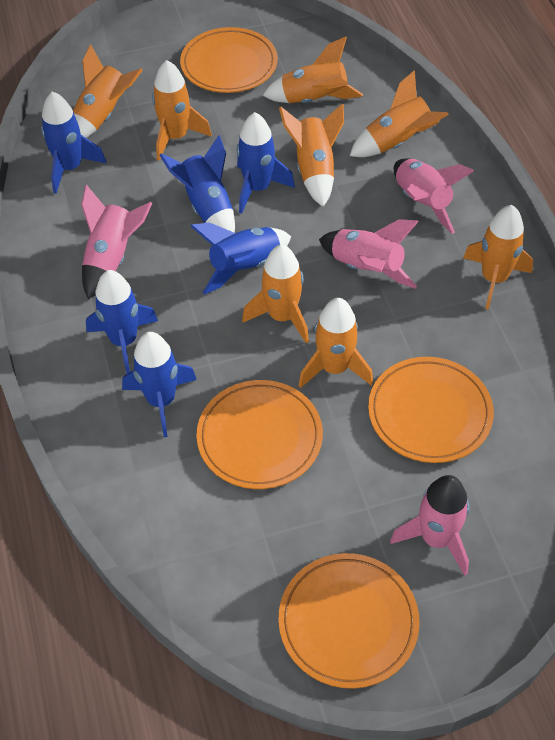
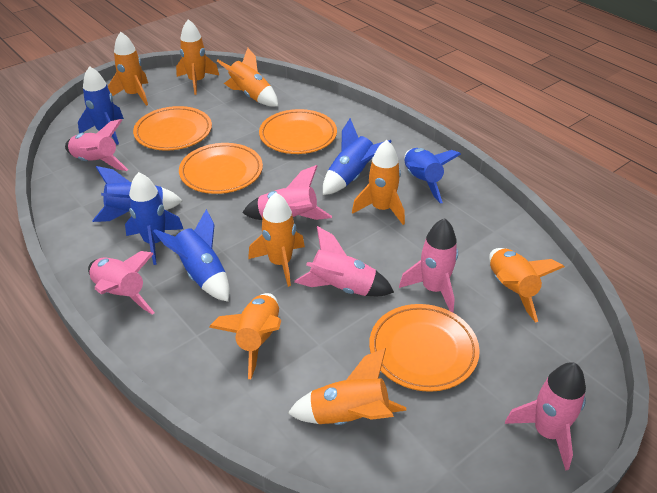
pink rocket: [81,185,152,299] [319,219,419,288] [390,475,469,576] [394,158,474,234] = 4 -> [65,119,128,171] [88,251,155,315] [242,165,332,220] [294,226,394,296] [399,218,458,313] [505,362,586,471] = 6

